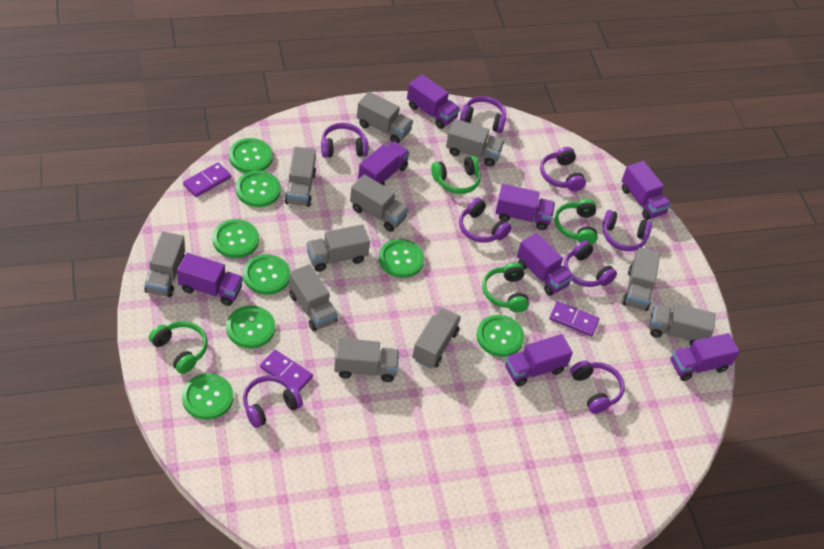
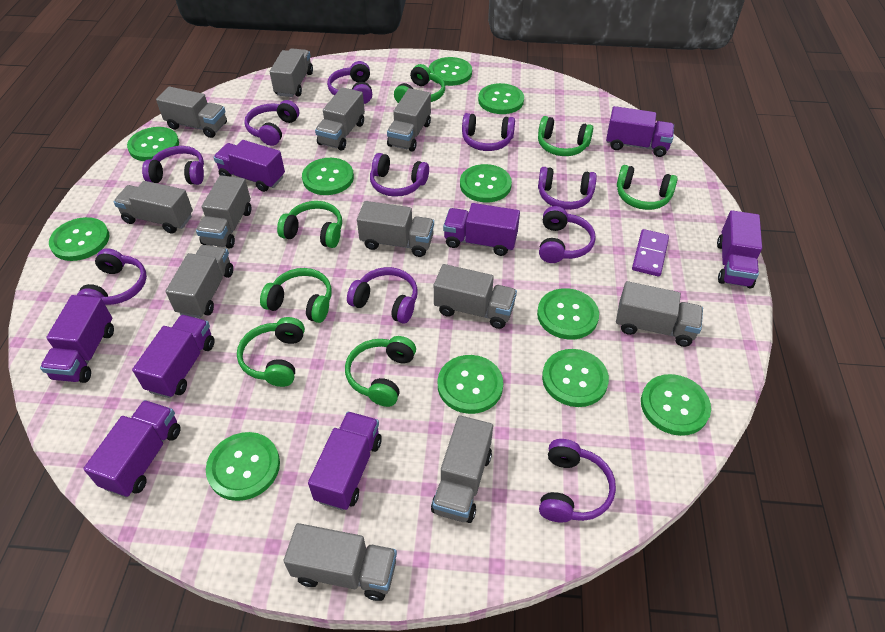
green button: [182,373,233,420] [212,219,259,258] [226,305,275,349] [229,138,273,173] [236,170,281,207] [243,254,290,295] [379,239,425,278] [476,315,524,357] = 8 -> [49,217,109,261] [127,127,179,161] [206,432,280,501] [302,158,354,195] [429,57,472,86] [438,355,503,414] [460,164,512,202] [478,83,524,114] [537,288,599,340] [542,349,609,407] [641,374,711,436] = 11
green headphones: [149,321,207,374] [431,156,481,194] [482,262,529,312] [554,199,597,245] = 4 -> [237,317,305,387] [260,268,332,323] [277,201,342,248] [345,336,416,407] [394,64,445,103] [538,116,593,156] [617,165,678,210] = 7
grey truck: [144,231,185,297] [285,147,316,207] [289,264,338,331] [306,225,370,272] [334,338,399,382] [350,175,409,232] [357,91,413,143] [412,307,461,368] [446,119,504,167] [622,247,660,311] [649,303,716,345] = 11 -> [114,181,193,234] [156,87,227,138] [165,245,233,318] [196,175,251,249] [270,48,313,97] [284,523,397,601] [315,87,365,150] [357,201,434,257] [387,88,431,151] [431,415,493,523] [434,264,517,329] [616,281,703,347] = 12
purple domino: [183,162,231,197] [260,350,313,392] [549,301,600,336] = 3 -> [632,229,669,276] = 1
purple headphones: [243,375,303,428] [321,123,368,158] [459,197,512,243] [460,96,506,133] [540,147,586,191] [564,240,617,287] [570,361,625,414] [602,210,652,251] = 8 -> [77,248,147,305] [142,146,204,185] [244,100,299,146] [327,61,372,104] [347,267,418,324] [370,153,429,197] [462,113,515,151] [538,167,597,210] [539,206,596,263] [539,439,616,523] = 10

